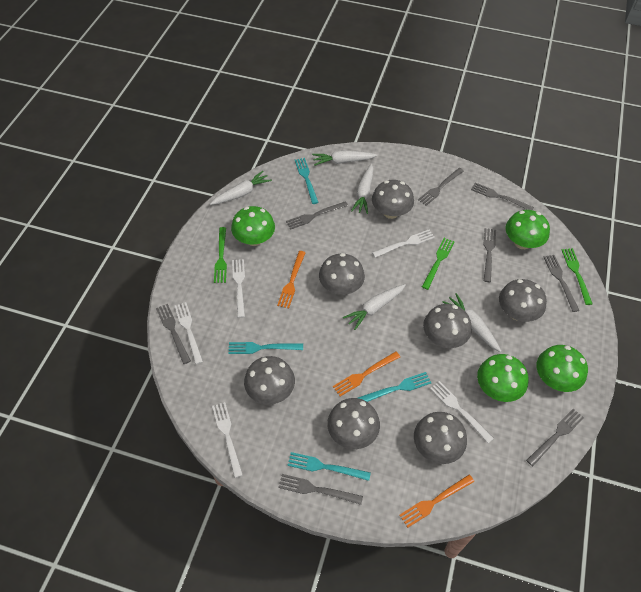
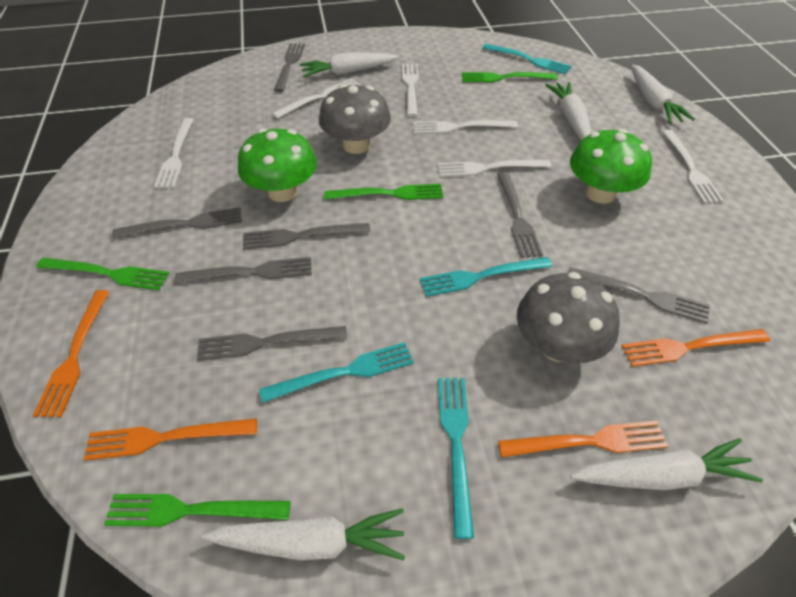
green fork: [214,227,227,283] [422,238,454,290] [562,248,592,305] = 3 -> [36,258,169,290] [104,494,291,527] [324,184,443,200] [462,72,558,82] = 4
green mushroom: [231,206,275,246] [477,354,528,402] [505,210,550,249] [537,345,588,392] = 4 -> [238,128,317,202] [570,129,652,203] = 2
grey fork: [156,304,191,364] [278,474,363,505] [286,201,348,230] [418,168,464,206] [471,182,534,210] [483,228,496,282] [526,409,584,466] [544,255,579,312] = 8 -> [112,207,242,238] [175,257,312,283] [197,326,347,361] [243,223,370,250] [274,43,305,92] [497,172,543,258] [568,267,710,324] = 7
grey mushroom: [244,356,295,405] [319,253,365,295] [327,398,380,449] [372,180,414,219] [414,412,467,464] [423,304,472,348] [499,279,547,322] = 7 -> [319,84,391,154] [517,272,620,363] = 2
orange fork: [277,251,306,308] [333,351,400,396] [399,475,474,528] = 3 -> [33,290,109,417] [84,418,257,461] [498,421,668,458] [622,329,770,367] = 4
white fork: [175,302,203,364] [212,402,243,478] [232,259,245,318] [372,230,435,258] [430,381,494,443] = 5 -> [154,118,194,188] [272,78,361,118] [402,63,419,117] [413,120,518,134] [438,160,551,177] [662,130,724,203] = 6

